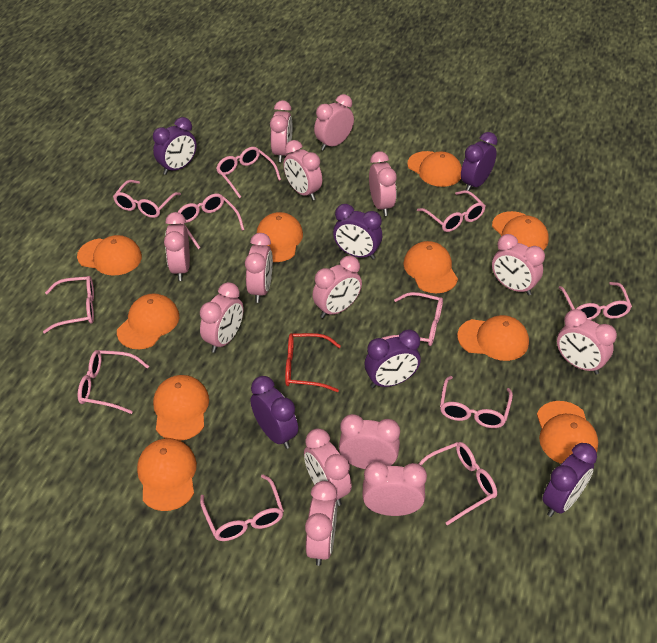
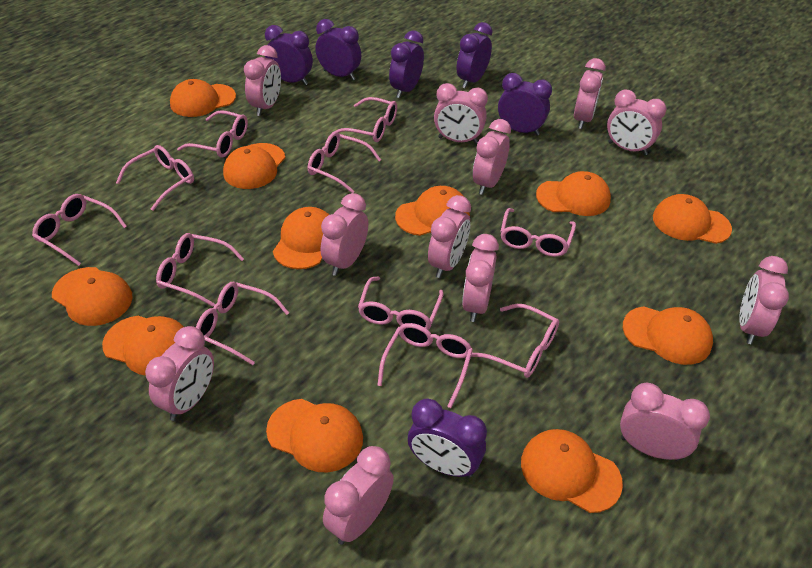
orange cap: [77,235,142,276] [117,293,179,349] [137,438,197,511] [153,375,209,441] [257,212,303,262] [403,241,458,293] [407,151,462,187] [457,315,529,361] [492,211,549,250] [537,401,598,464] = 10 -> [52,267,133,326] [102,316,184,376] [170,79,236,117] [223,143,285,189] [266,399,363,472] [273,207,329,269] [395,186,470,236] [521,429,623,513] [536,171,611,216] [623,306,713,365] [653,194,732,244] = 11
pink clock: [164,212,190,281] [200,282,243,353] [245,233,273,303] [270,100,292,162] [283,140,322,200] [304,429,352,506] [305,481,337,566] [312,256,362,318] [314,94,354,151] [339,414,400,469] [362,461,427,516] [369,151,397,216] [492,234,545,296] [557,309,617,374] = 14 -> [145,326,214,421] [244,45,281,116] [321,193,368,276] [323,446,394,545] [428,195,471,278] [434,83,488,144] [462,234,499,322] [473,119,511,195] [574,58,606,129] [607,89,667,155] [620,382,710,461] [739,256,789,344] = 12
red glasses: [285,333,341,392] = 1 -> none = 0

